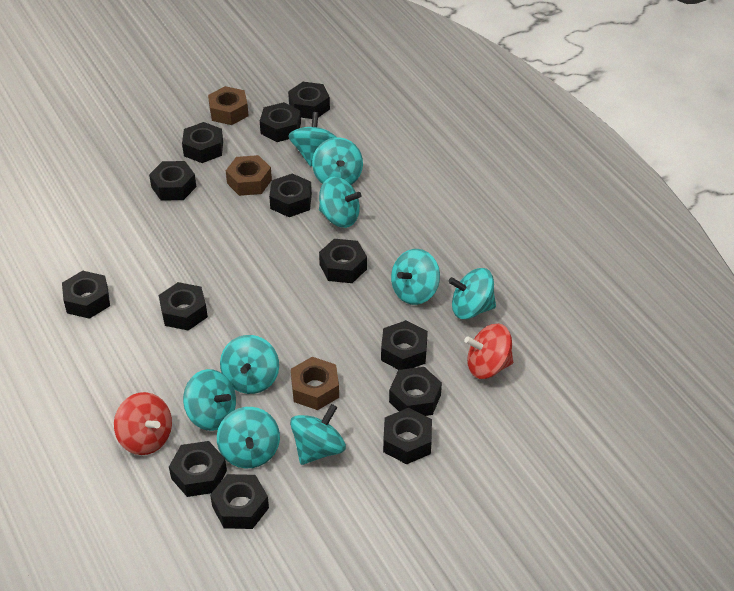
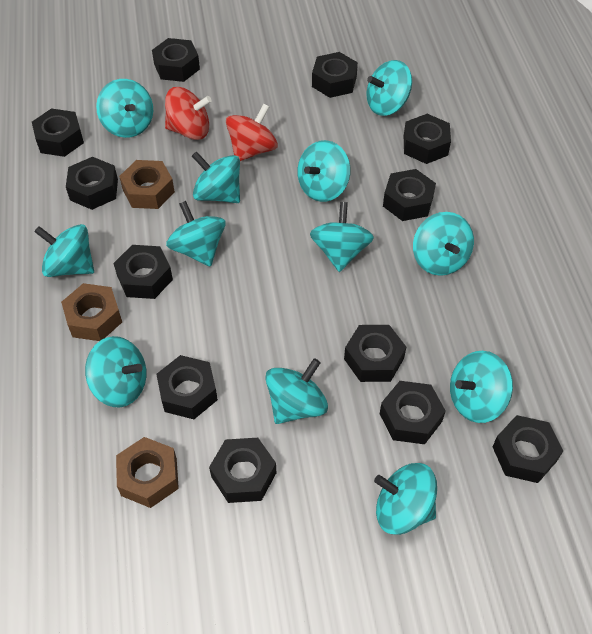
black nut: [62,271,110,319] [149,161,196,200] [159,282,208,331] [169,441,227,497] [182,122,223,163] [210,474,269,529] [260,102,301,142] [269,173,312,217] [288,82,330,119] [319,239,367,283] [381,320,428,370] [383,408,432,464] [389,367,442,416] = 13 -> [32,108,84,157] [66,157,118,210] [113,245,173,299] [152,38,200,82] [156,355,218,419] [209,438,276,503] [312,52,358,98] [344,325,406,382] [380,381,446,444] [383,169,436,221] [404,114,451,164] [492,415,563,483] = 12
turquoise spinning top: [183,369,236,431] [217,407,280,469] [220,335,279,394] [288,112,336,167] [290,404,346,465] [312,137,363,185] [319,176,361,228] [391,249,440,305] [448,268,496,319] = 9 -> [34,224,94,277] [85,336,146,407] [96,79,153,138] [166,201,226,267] [192,151,240,203] [265,358,328,424] [297,140,351,202] [310,202,374,272] [366,60,412,116] [374,463,437,535] [413,212,474,276] [450,351,513,423] = 12

